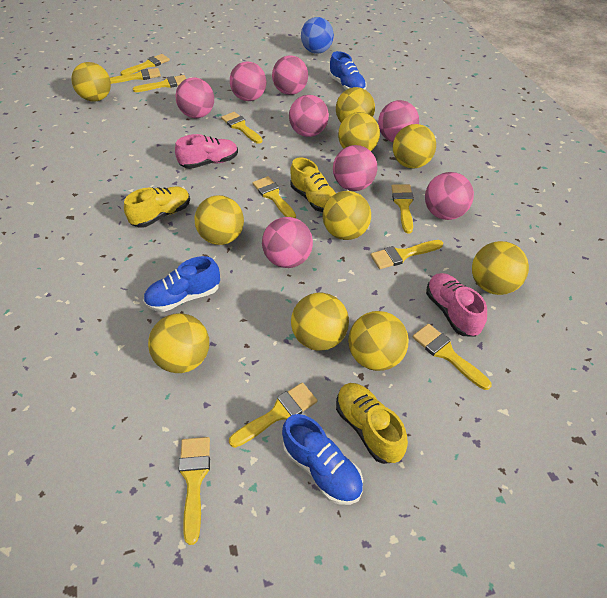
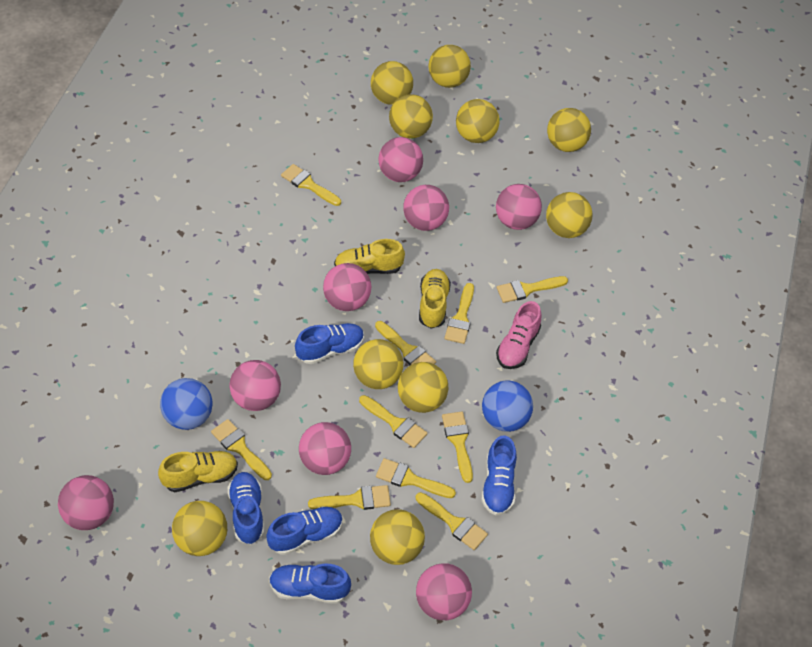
blue ball: [301,17,334,54] = 1 -> [160,378,213,430] [482,380,533,432] = 2
blue shoe: [143,256,220,312] [282,414,363,505] [329,51,366,90] = 3 -> [228,472,264,544] [266,506,343,555] [269,564,351,604] [295,323,364,364] [481,435,517,516] = 5
pink shoe: [175,134,238,169] [426,273,487,337] = 2 -> [496,301,541,369] = 1

